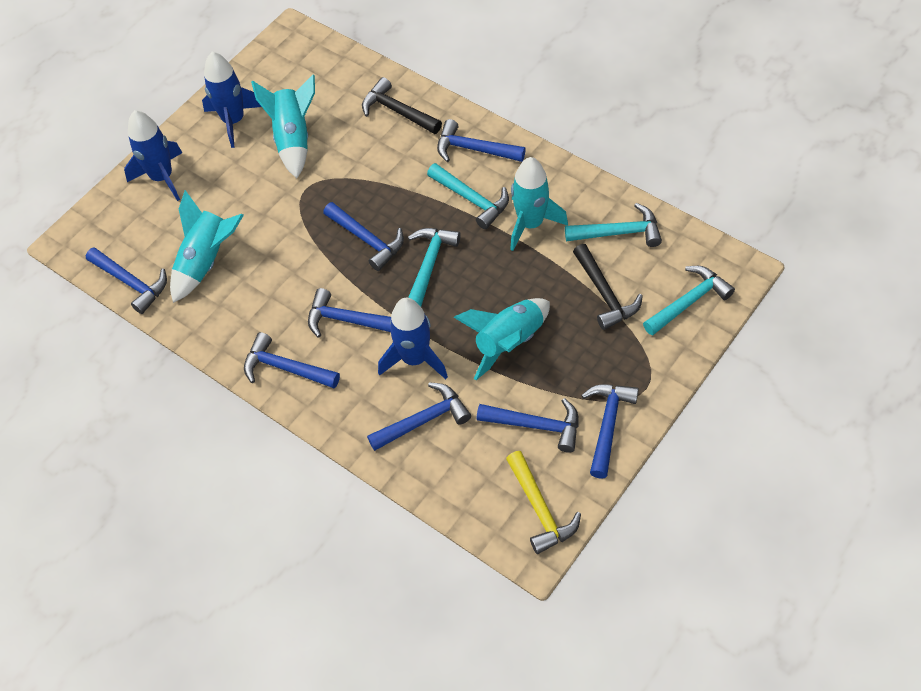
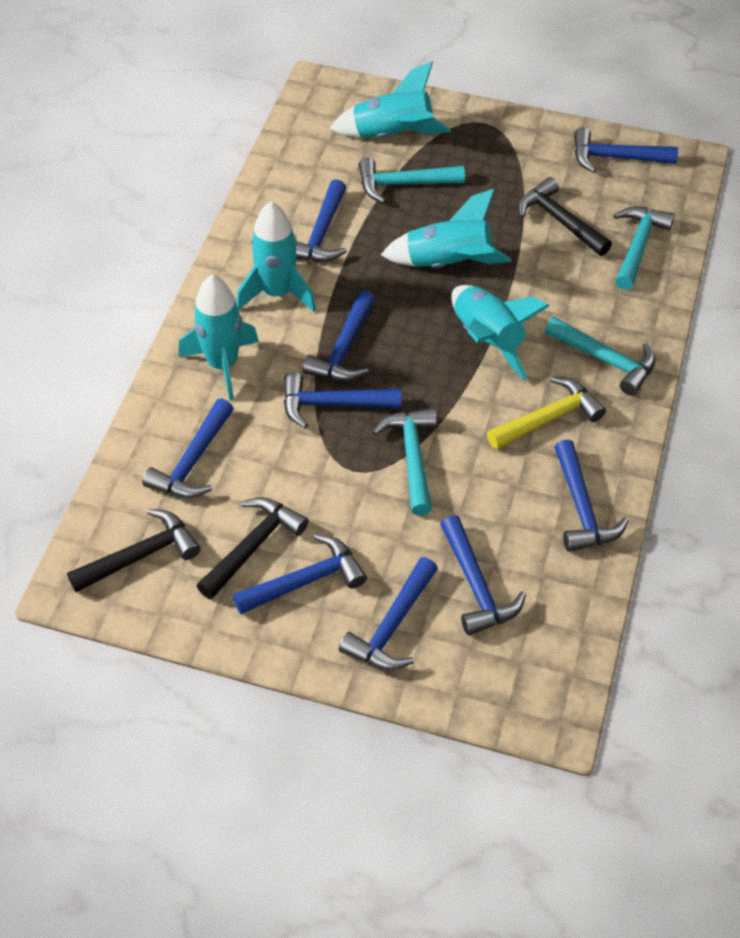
black hammer: [362,77,442,134] [573,244,643,330] = 2 -> [67,509,200,592] [197,497,309,599] [518,177,612,256] = 3
blue hammer: [86,247,167,314] [244,332,340,388] [308,288,391,338] [323,202,404,271] [367,382,471,451] [437,119,526,162] [477,398,579,453] [581,384,639,479] = 8 -> [142,398,234,498] [233,534,367,614] [284,372,401,428] [296,179,347,262] [303,290,375,381] [339,557,438,670] [440,515,526,636] [554,440,629,552] [574,127,678,173] = 9
blue rocket: [124,110,182,201] [202,52,262,148] [378,298,448,379] = 3 -> none = 0
turquoise rocket: [170,190,244,303] [251,75,315,178] [454,298,550,380] [510,157,568,251] = 4 -> [178,275,259,401] [236,201,316,312] [329,62,451,138] [381,189,511,268] [451,285,549,381] = 5

